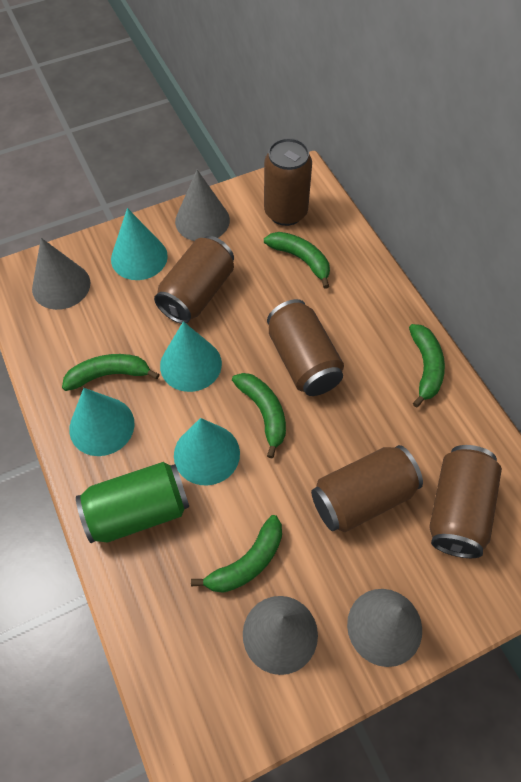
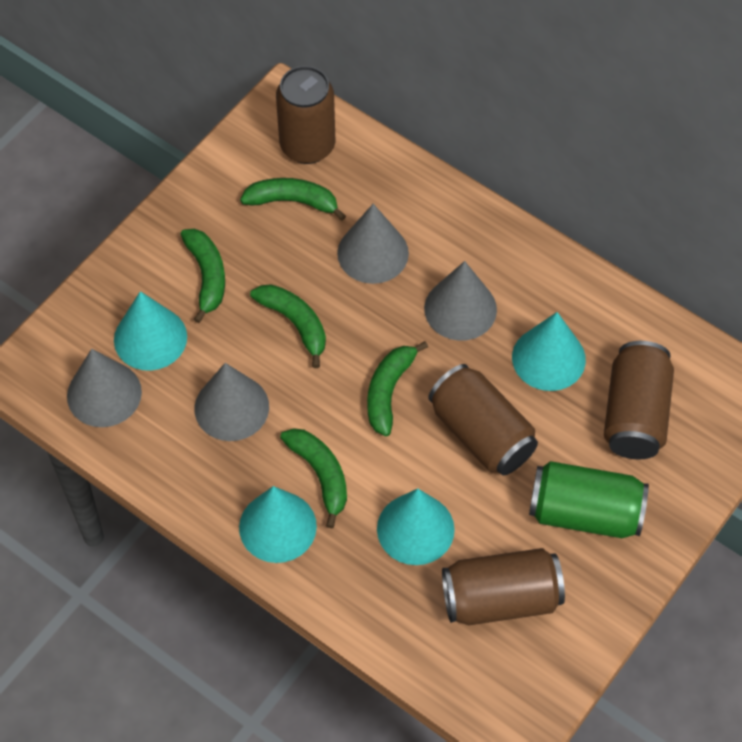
brown can: [154,236,234,324] [264,138,312,226] [267,299,344,396] [311,445,423,532] [429,445,502,558] = 5 -> [276,66,335,164] [428,364,538,475] [442,548,565,625] [604,341,674,459] = 4

